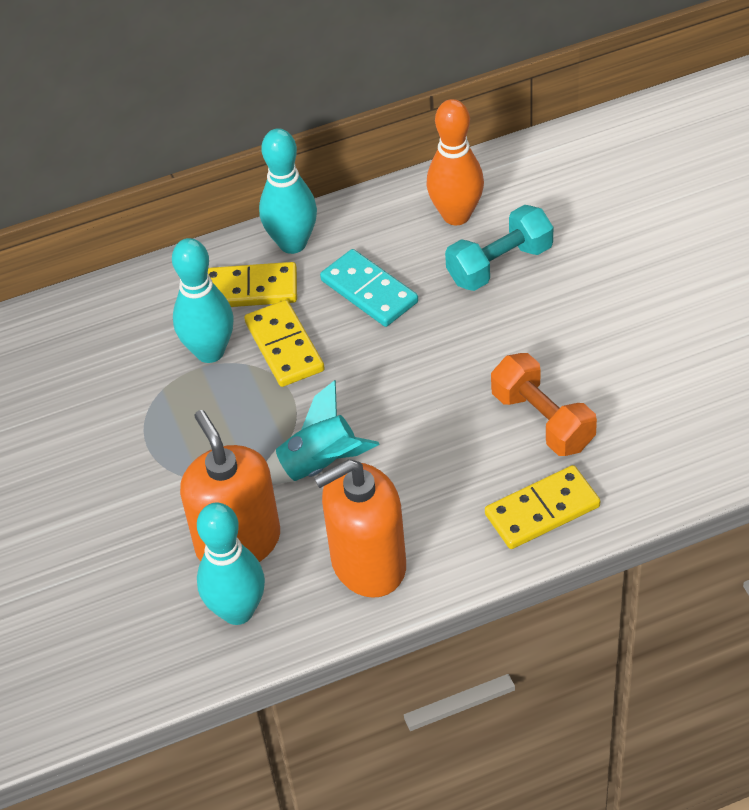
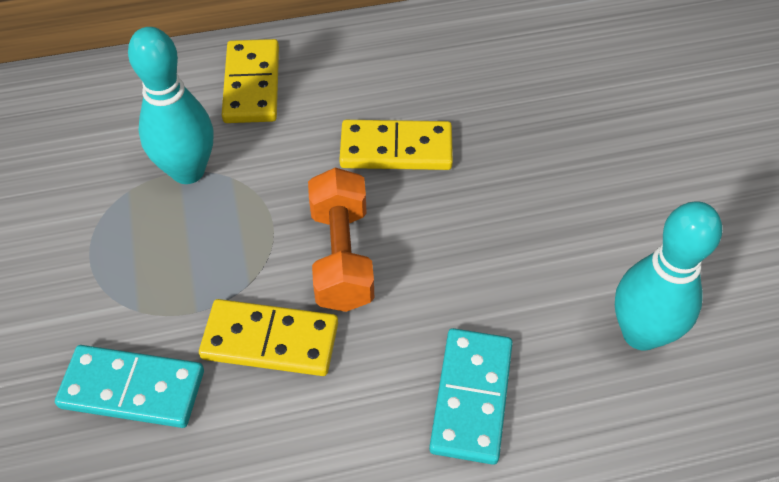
orange bowling pin: [426,99,484,225] = 1 -> none = 0
orange soap dispenser: [180,410,280,562] [314,459,406,598] = 2 -> none = 0
turquoise bowling pin: [172,238,234,363] [197,503,265,625] [259,128,317,254] = 3 -> [128,27,213,184] [615,201,722,351] = 2
turquoise domino: [320,249,418,327] = 1 -> [55,345,204,428] [429,328,513,465] = 2
turquoise dumbbell: [445,205,553,291] = 1 -> none = 0
turquoise rocket: [266,380,380,484] = 1 -> none = 0

